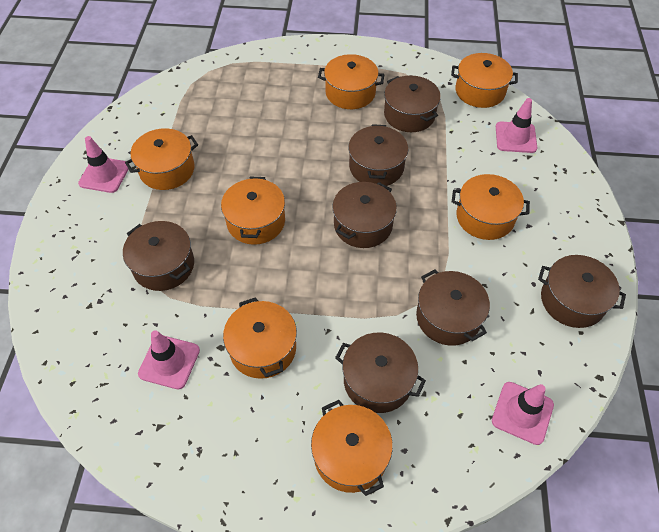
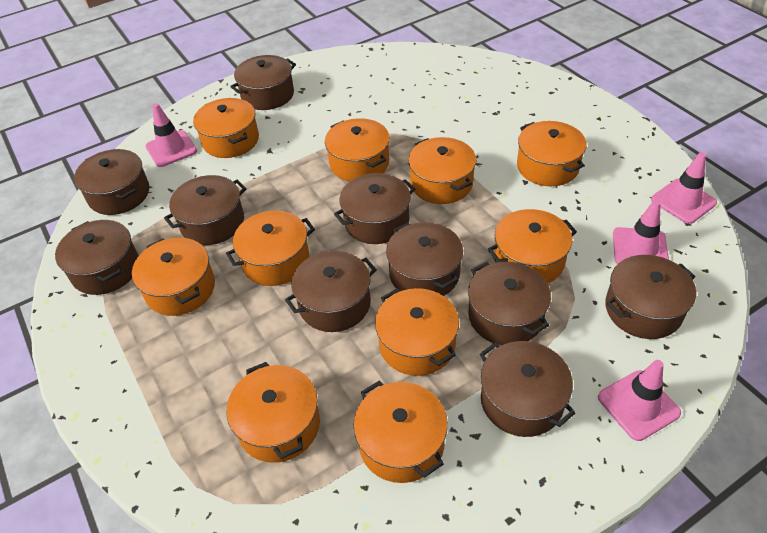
brown pot: [123,221,194,291] [332,182,397,248] [335,333,426,413] [348,124,408,186] [384,76,441,132] [416,269,490,346] [538,255,626,328] = 7 -> [55,220,139,295] [74,149,149,215] [164,175,247,245] [230,55,296,110] [285,251,377,332] [334,173,415,244] [386,222,463,296] [468,262,551,345] [480,341,575,437] [605,255,696,339] = 10
orange pot: [125,128,198,190] [221,177,285,245] [223,297,297,379] [311,400,393,496] [318,54,384,109] [451,53,518,108] [452,174,530,240] = 7 -> [132,238,215,316] [193,98,259,158] [226,211,315,286] [227,362,320,463] [325,118,390,182] [354,381,448,483] [375,288,459,376] [408,137,477,204] [488,209,577,284] [517,121,587,186] = 10

